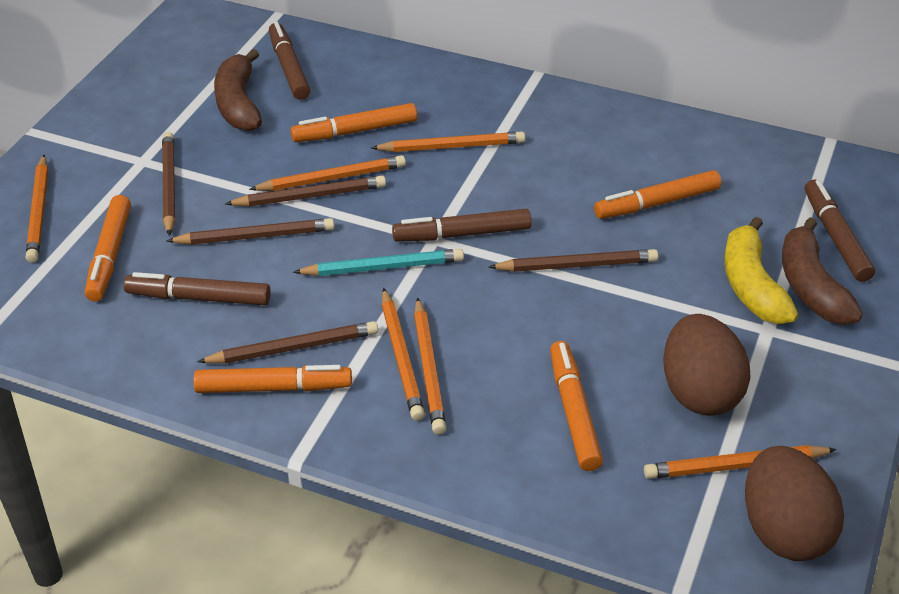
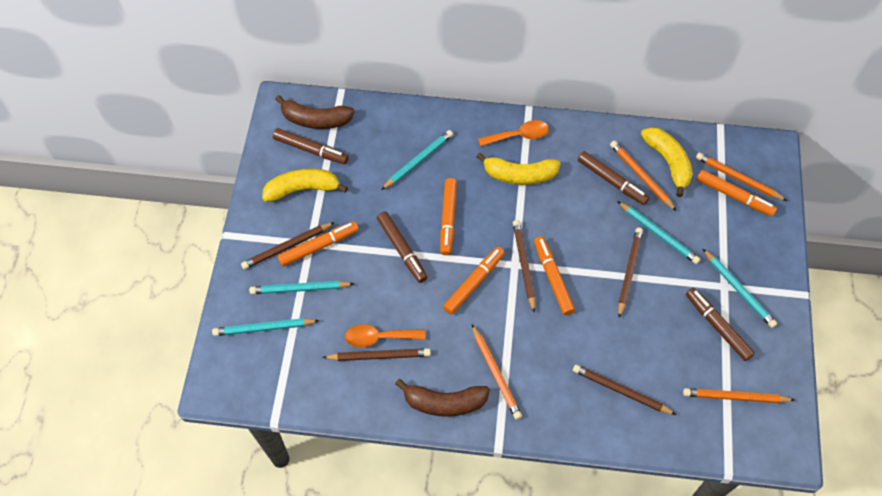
brown egg: [663,314,751,416] [745,446,844,561] = 2 -> none = 0
orange pencil: [26,155,48,263] [249,155,406,191] [371,131,525,152] [382,288,425,421] [414,297,446,435] [644,445,837,479] = 6 -> [472,324,522,420] [610,141,677,211] [683,388,794,403] [696,153,787,201] = 4
orange spoon: none = 0 -> [345,324,425,348] [478,120,549,147] = 2
turquoise pencil: [293,249,464,276] = 1 -> [212,318,320,336] [249,281,354,294] [381,130,453,190] [617,201,700,264] [703,249,777,328] = 5
yellow banana: [724,217,798,324] = 1 -> [262,169,348,202] [477,153,561,185] [641,127,693,197] = 3

